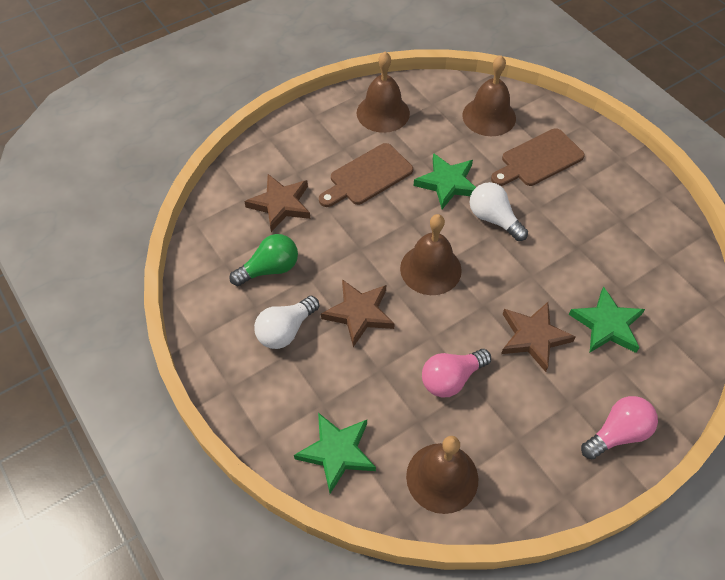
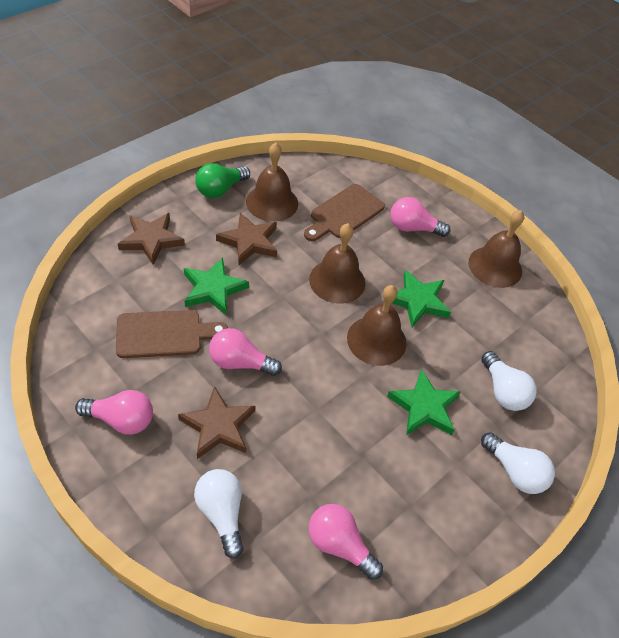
pink light bulb: [422,349,491,398] [581,396,658,459] = 2 -> [75,390,153,435] [209,328,282,376] [308,504,383,580] [390,197,451,237] = 4
white light bulb: [254,296,319,349] [470,182,528,241] = 2 -> [194,469,244,559] [481,351,537,411] [481,432,555,494] = 3

